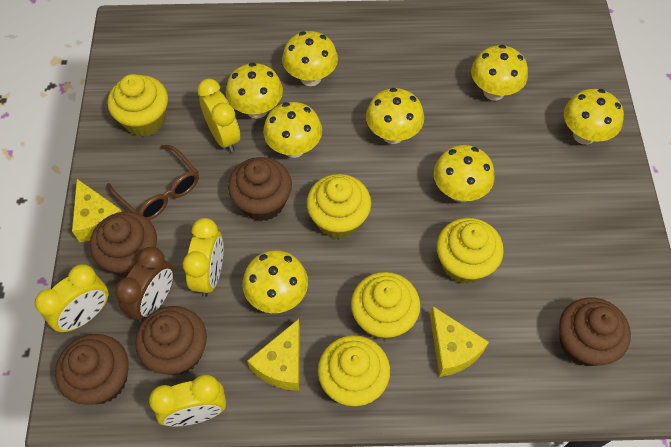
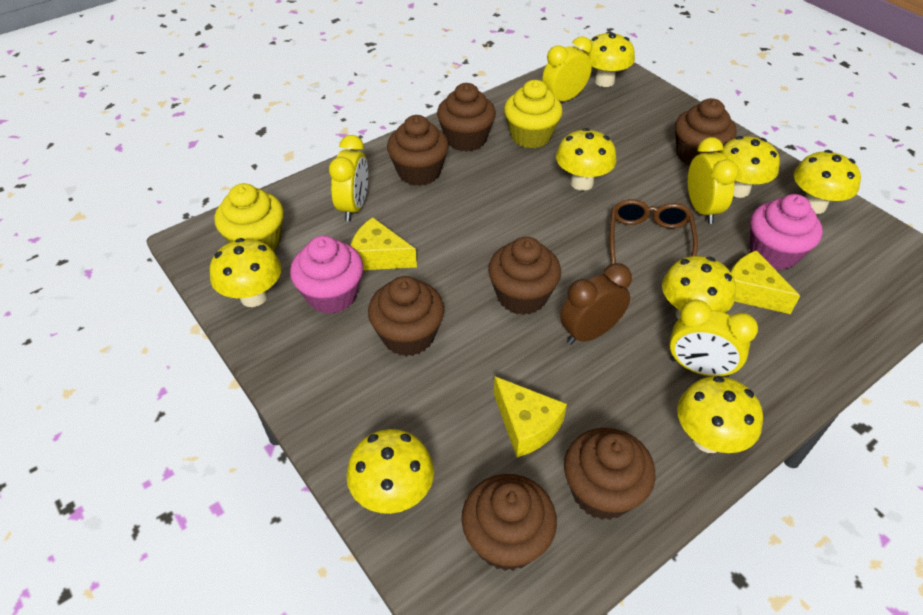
brown cupcake: [55,334,128,405] [90,212,157,277] [135,306,207,375] [228,157,292,221] [559,297,631,367] = 5 -> [368,276,444,356] [387,115,449,186] [437,83,496,152] [462,474,557,571] [488,237,561,315] [564,428,656,520] [675,98,737,166] = 7
pink cupcake: none = 0 -> [290,236,363,314] [750,194,823,270] = 2
yellow cupcake: [108,74,168,136] [307,174,371,239] [318,335,390,406] [351,272,420,340] [437,218,504,284] = 5 -> [214,183,284,251] [504,80,563,148] = 2

